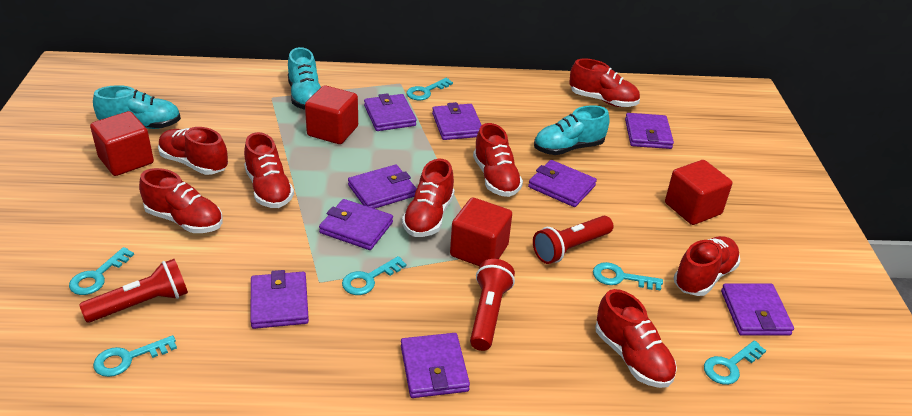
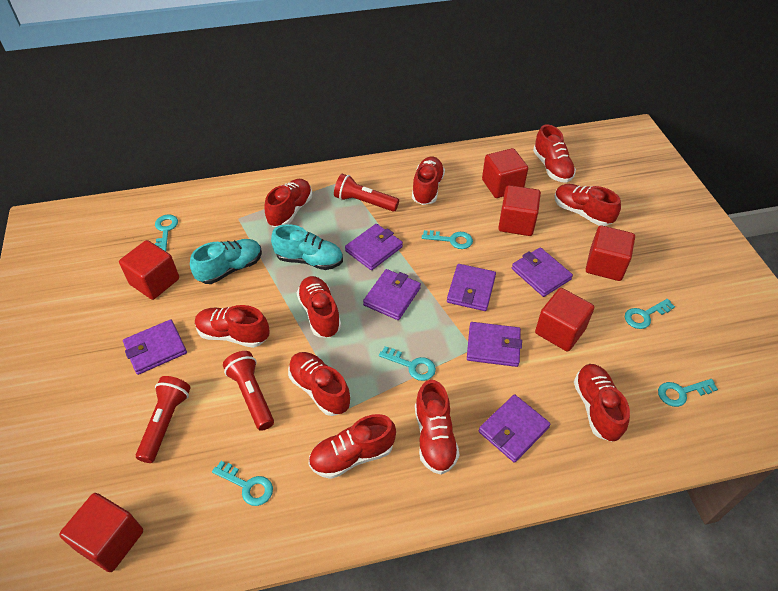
purple wallet: [250,270,309,329] [319,199,393,250] [348,164,417,209] [364,93,416,131] [401,333,470,398] [432,102,482,140] [528,160,597,207] [625,113,674,149] [721,283,794,336] = 9 -> [123,319,187,375] [345,224,403,270] [363,269,421,320] [447,264,496,311] [467,322,522,367] [479,394,550,463] [512,247,573,297] = 7
red cube: [90,111,154,176] [305,85,358,144] [450,198,512,267] [665,160,732,225] = 4 -> [59,493,143,572] [119,240,179,300] [482,148,528,198] [498,185,541,236] [535,288,594,351] [586,225,635,281] = 6
red shoe: [139,168,222,233] [158,127,228,175] [244,132,294,208] [402,159,455,237] [473,123,523,197] [569,58,640,107] [596,289,677,388] [674,236,740,296] = 8 -> [195,305,270,348] [264,179,312,227] [288,352,351,416] [297,276,341,338] [309,414,396,479] [412,157,445,205] [415,380,459,474] [533,124,576,183] [555,184,621,226] [574,364,630,442] = 10
turquoise shoe: [93,85,181,129] [288,47,321,110] [534,105,610,155] = 3 -> [190,239,262,284] [271,224,343,270] = 2

